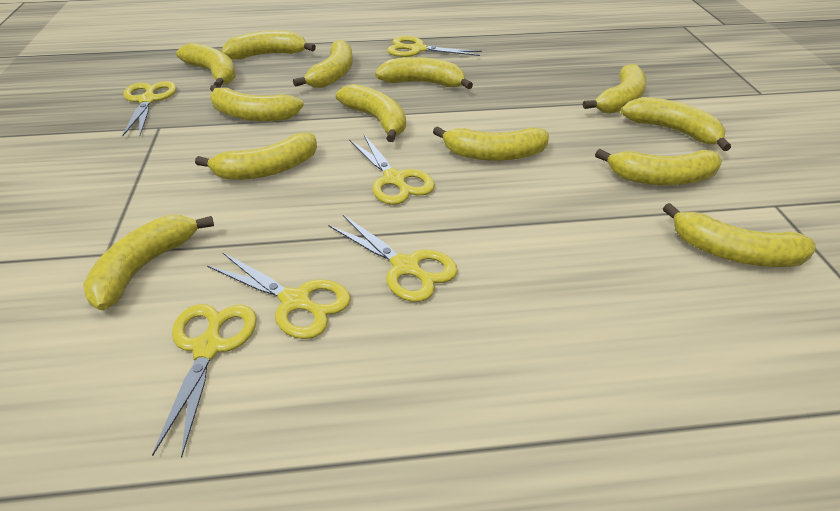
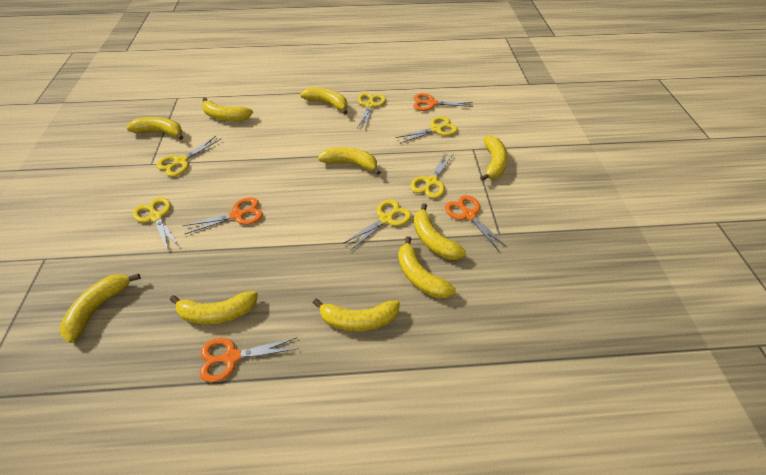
orange scissors: none = 0 -> [183,197,263,234] [200,337,299,382] [413,93,473,111] [445,195,508,251] = 4
yellow banana: [83,215,214,310] [176,43,236,88] [195,133,317,180] [210,85,304,122] [222,31,316,59] [293,40,353,88] [336,84,406,142] [375,57,473,89] [433,126,549,161] [583,64,646,114] [595,149,722,185] [620,97,731,151] [663,203,816,267] = 13 -> [60,273,141,343] [126,117,183,140] [170,291,258,325] [202,98,253,121] [300,87,348,114] [313,299,400,331] [318,147,381,175] [398,236,456,299] [414,203,466,260] [480,136,508,181] = 10

